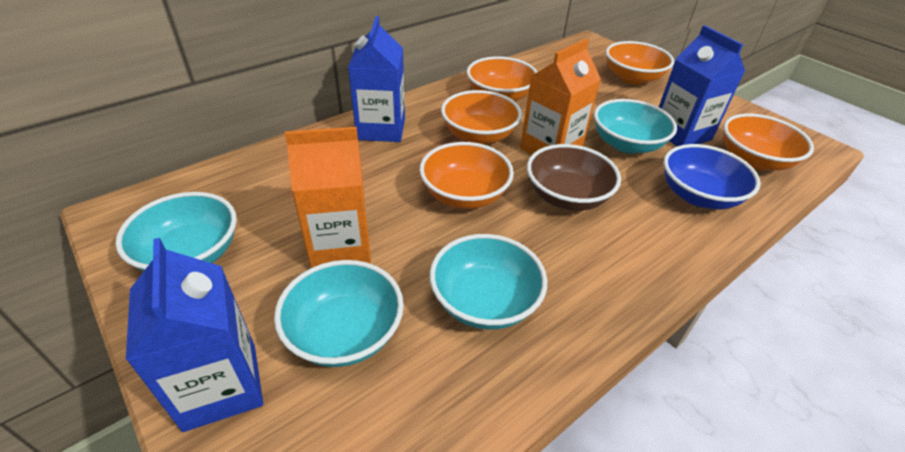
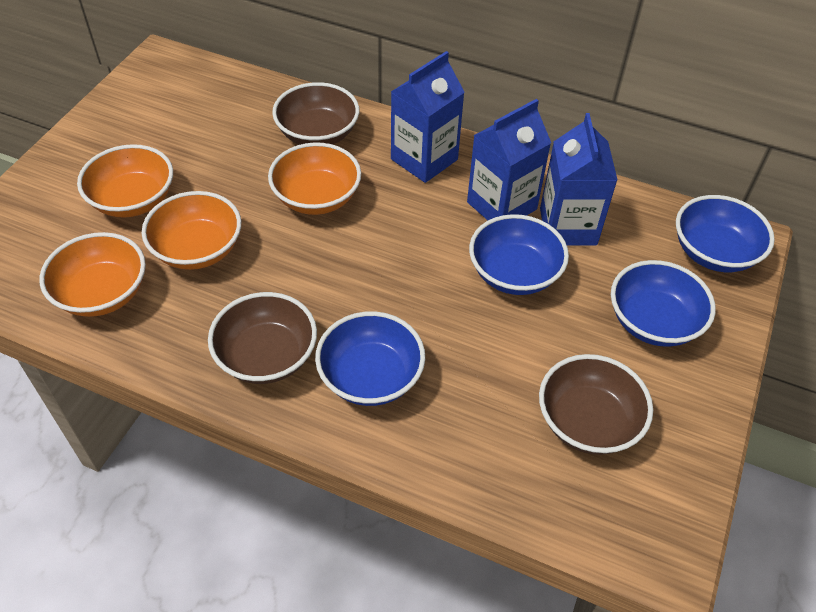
blue bowl: [663,144,761,209] = 1 -> [315,311,425,406] [469,214,569,295] [611,260,716,347] [676,195,775,272] = 4
brown bowl: [527,144,621,211] = 1 -> [208,292,317,384] [272,82,359,145] [539,354,653,455] = 3
orange bowl: [419,142,514,209] [441,90,522,144] [467,56,537,101] [606,41,674,85] [723,113,814,170] = 5 -> [39,232,146,317] [77,144,173,218] [142,191,241,270] [268,142,361,215] = 4
orange carton: [285,127,371,268] [520,39,601,155] = 2 -> none = 0
turquoise bowl: [115,192,237,271] [274,260,404,367] [430,234,547,330] [594,99,677,154] = 4 -> none = 0

